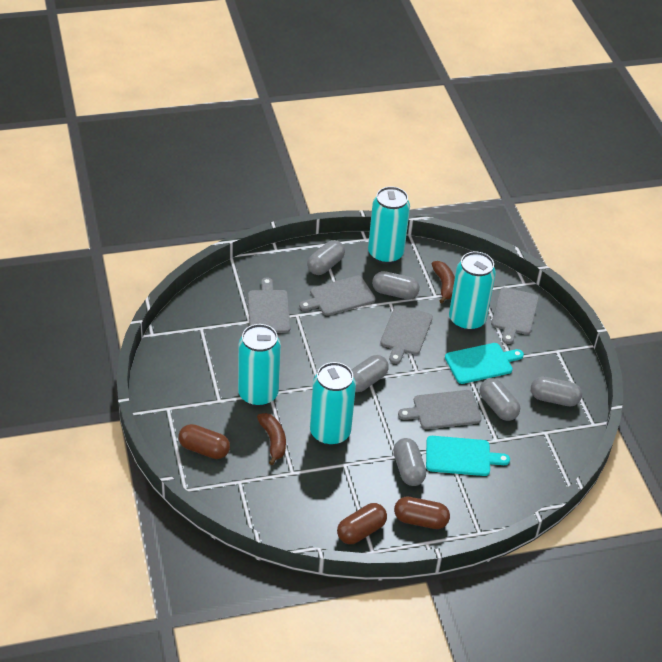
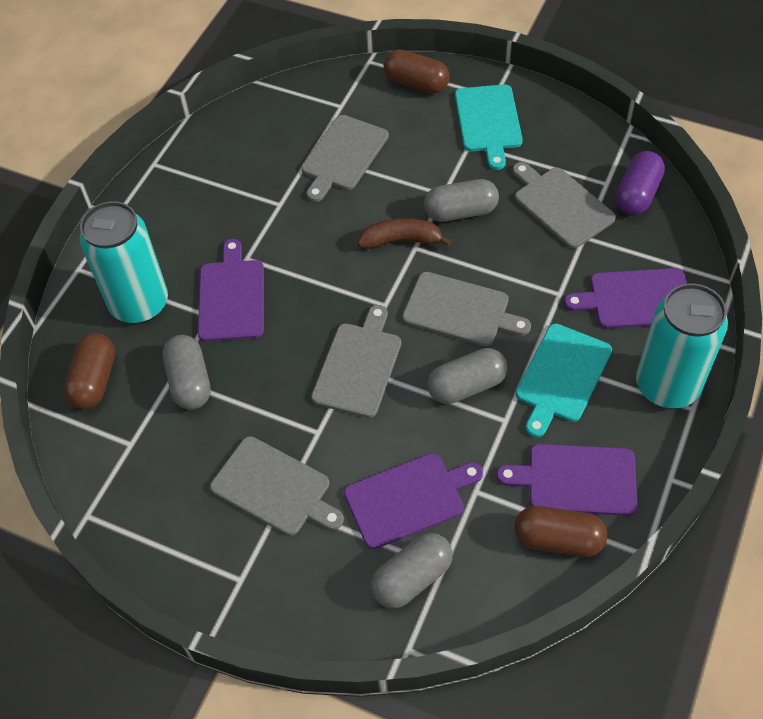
brown banana: [257,413,286,465] [432,261,455,303] = 2 -> [357,218,452,249] = 1
grey capsule: [307,240,345,275] [351,355,389,392] [372,271,420,299] [393,438,426,486] [480,378,520,421] [531,376,582,406] = 6 -> [162,335,211,410] [371,533,453,608] [424,179,499,222] [428,348,507,404] = 4
purple capsule: none = 0 -> [616,151,665,215] = 1
purple cutting board: none = 0 -> [198,239,264,342] [344,453,483,549] [496,444,637,516] [564,268,687,329] = 4
turquoise can: [238,324,281,407] [310,362,356,446] [368,186,410,264] [449,252,496,331] = 4 -> [80,201,168,324] [636,284,728,408] = 2

